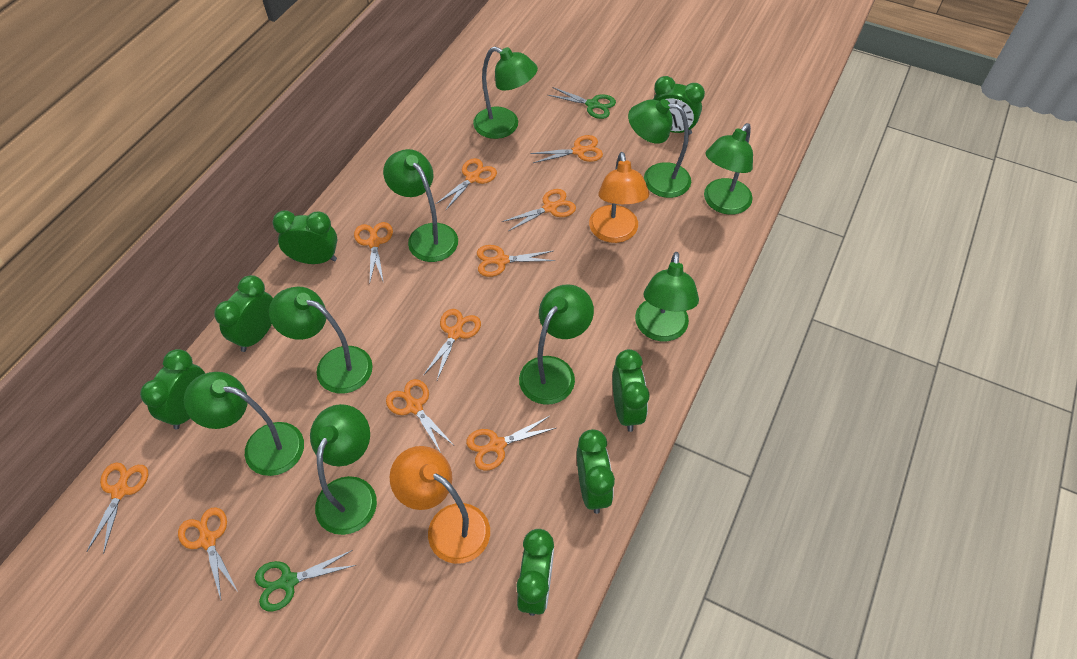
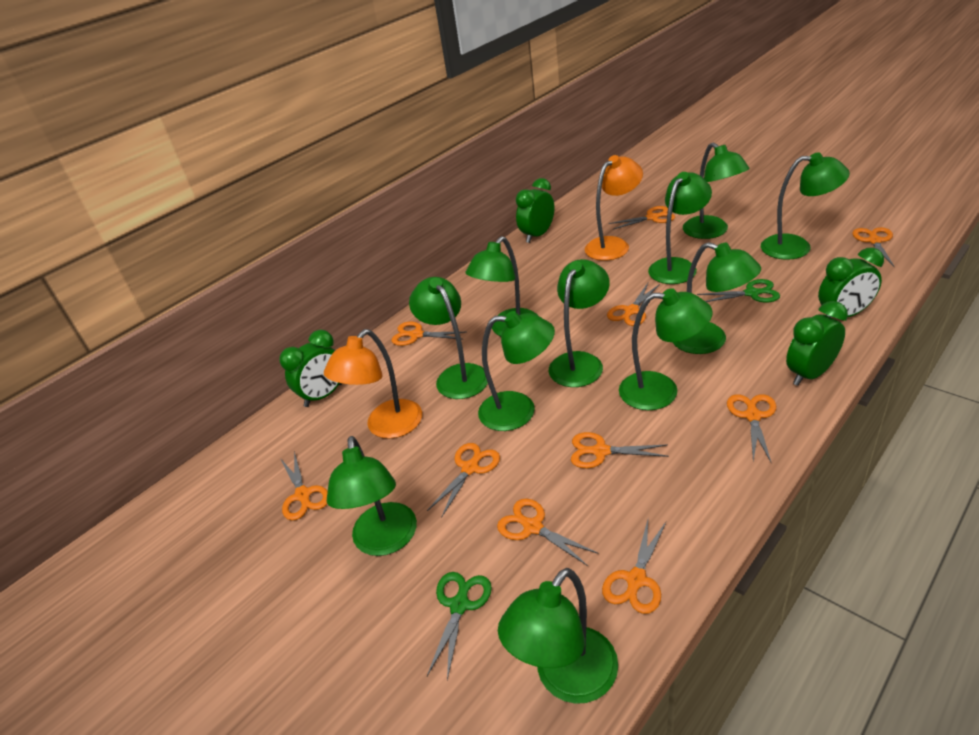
green clock: [140,349,205,429] [214,275,273,352] [272,211,337,264] [516,529,554,616] [577,429,615,514] [612,349,650,432] [653,76,705,135] = 7 -> [279,330,343,407] [516,178,554,243] [786,301,848,386] [818,247,884,318] = 4
green lamp: [184,372,304,476] [269,287,373,394] [310,404,377,535] [383,149,458,262] [473,47,538,139] [519,284,594,405] [628,99,691,198] [635,252,699,341] [704,123,753,215] = 9 -> [327,436,417,556] [409,277,488,399] [466,236,537,336] [478,311,555,431] [498,568,618,704] [549,259,610,387] [619,288,712,410] [648,172,712,284] [672,242,761,354] [683,142,749,239] [761,152,850,260] = 11

